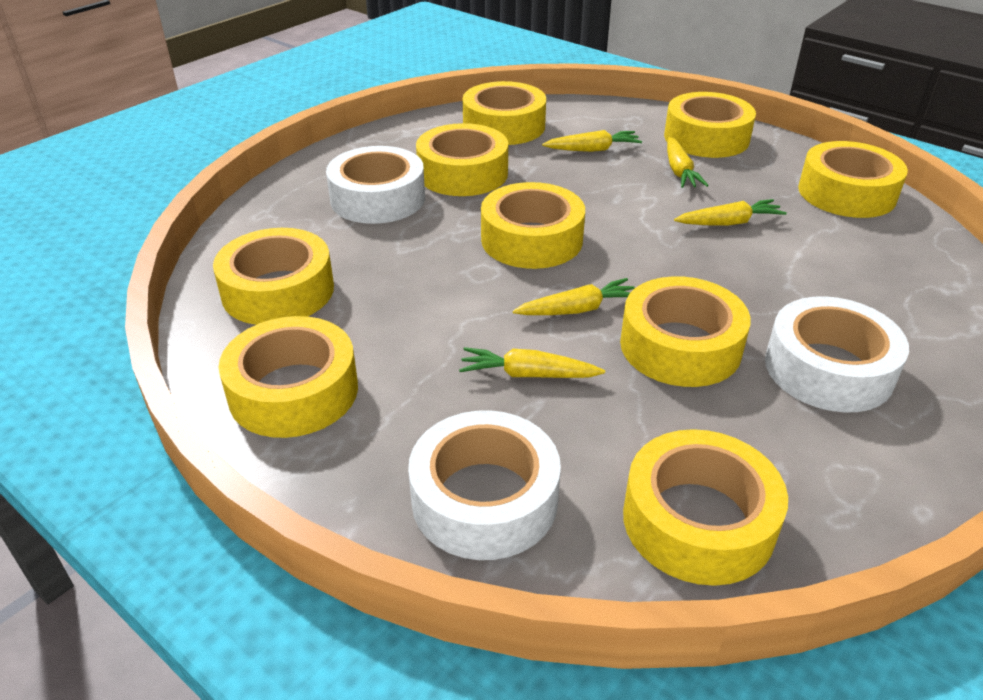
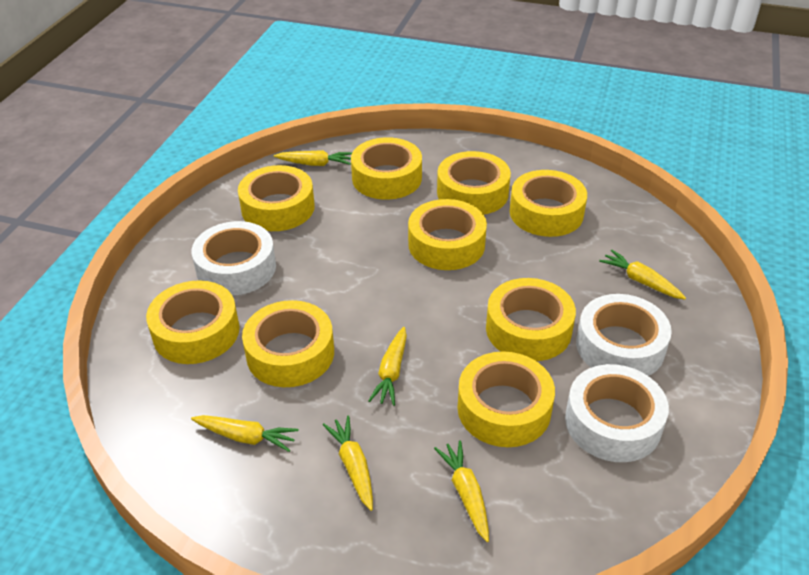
yellow carrot: [459,347,605,378] [513,278,635,315] [542,130,642,152] [667,137,709,188] [674,199,787,226] = 5 -> [191,415,299,452] [274,150,352,166] [323,416,373,511] [368,327,407,406] [434,440,489,542] [599,250,686,300] = 6

